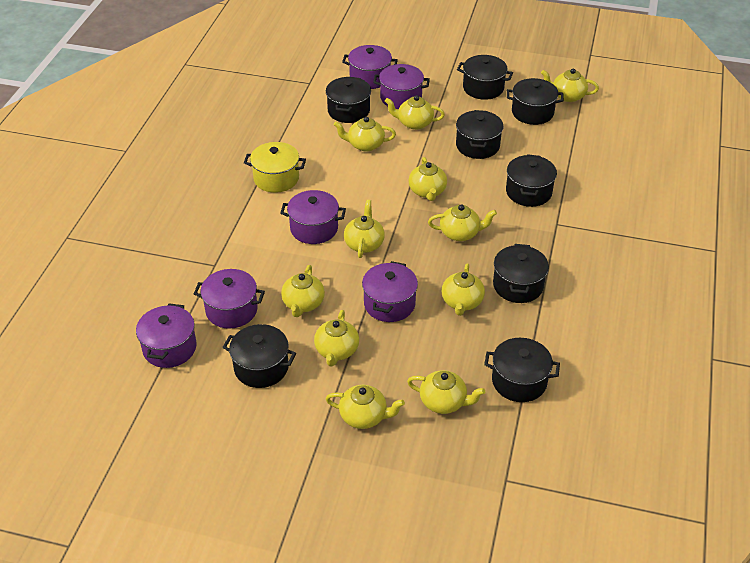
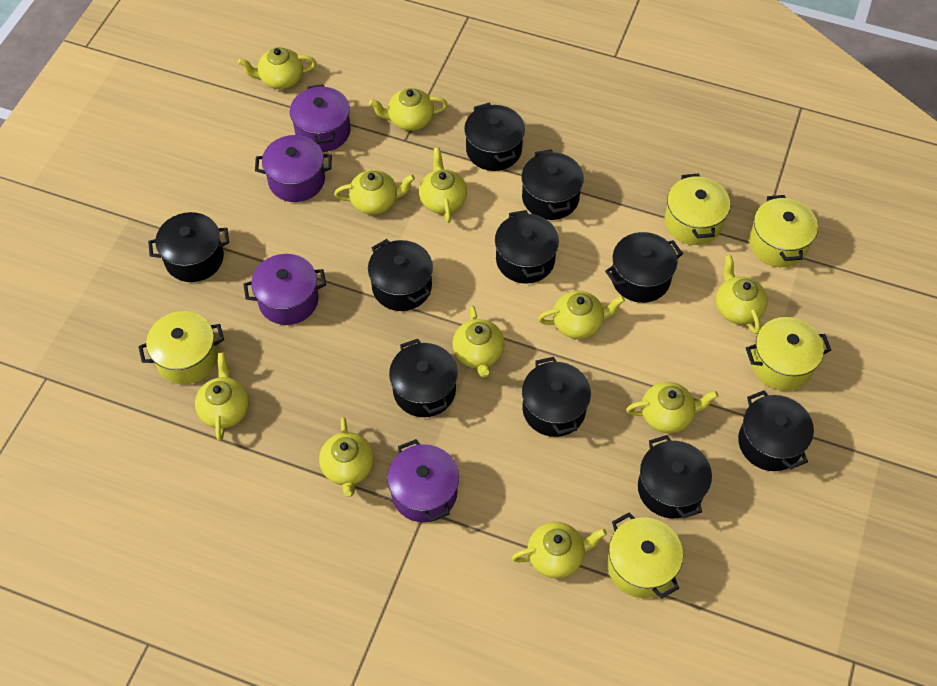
black pot: [223,324,296,388] [326,77,371,123] [456,110,504,159] [457,55,513,100] [484,338,560,402] [493,244,549,303] [506,154,557,207] [507,78,564,125] = 8 -> [148,212,229,282] [368,239,433,311] [389,339,458,417] [464,103,525,171] [495,210,559,284] [521,149,584,220] [522,357,591,437] [605,232,683,303] [638,435,712,518] [738,390,814,471] = 10
purple pot: [136,303,196,368] [194,269,265,329] [280,190,346,244] [342,45,398,89] [362,261,418,322] [373,64,430,109] = 6 -> [243,254,326,325] [255,135,332,202] [290,84,351,152] [387,439,459,522] = 4
yellow pot: [244,142,306,193] = 1 -> [138,311,224,384] [607,512,683,598] [665,174,730,245] [746,317,831,391] [749,195,818,267] = 5

